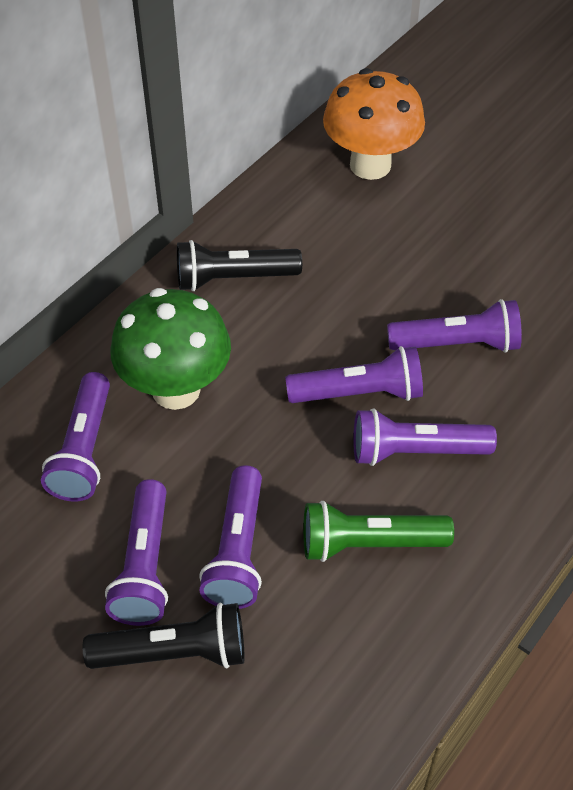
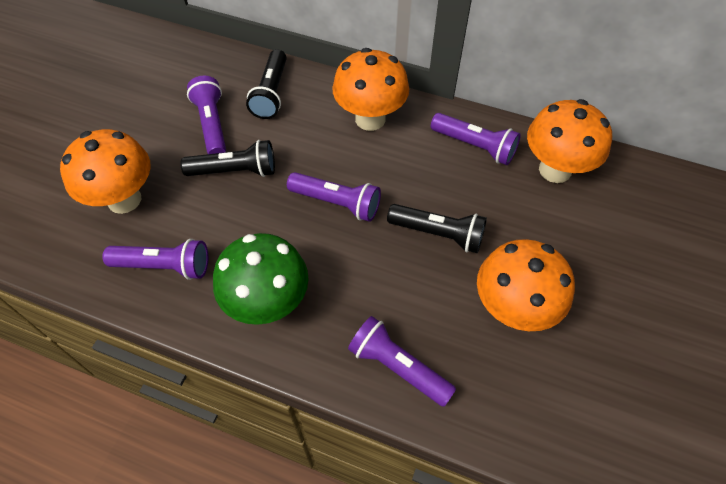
black flashlight: [83,603,244,669] [177,240,302,291] = 2 -> [180,140,275,177] [246,49,287,119] [387,204,487,253] = 3
green flashlight: [303,501,454,562] = 1 -> none = 0
orange mushroom: [323,68,425,180] = 1 -> [60,129,151,214] [332,48,409,131] [477,239,575,331] [527,99,612,183] = 4
purple flashlight: [41,372,110,501] [105,479,168,626] [199,465,262,609] [285,346,423,403] [353,408,497,466] [387,299,522,353] = 6 -> [102,239,208,280] [187,76,226,154] [287,172,381,222] [348,316,456,407] [431,113,521,165] = 5

